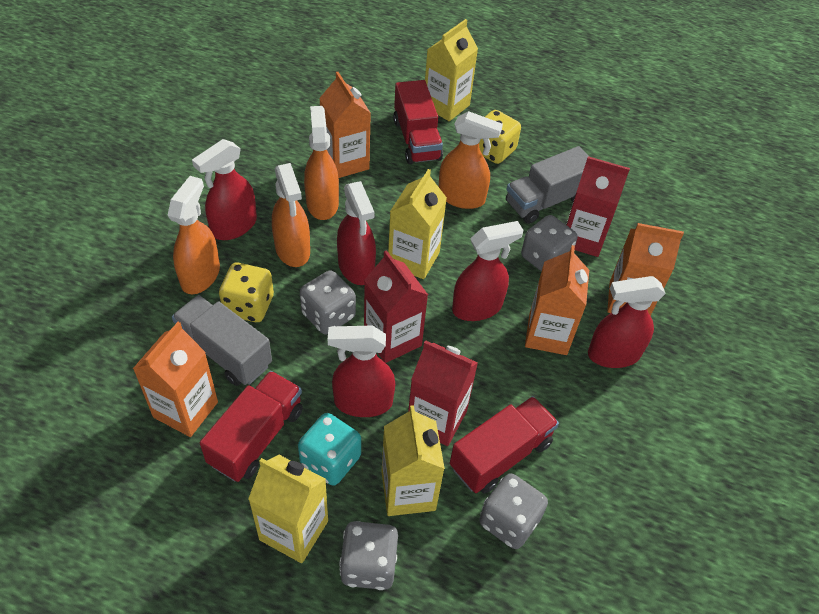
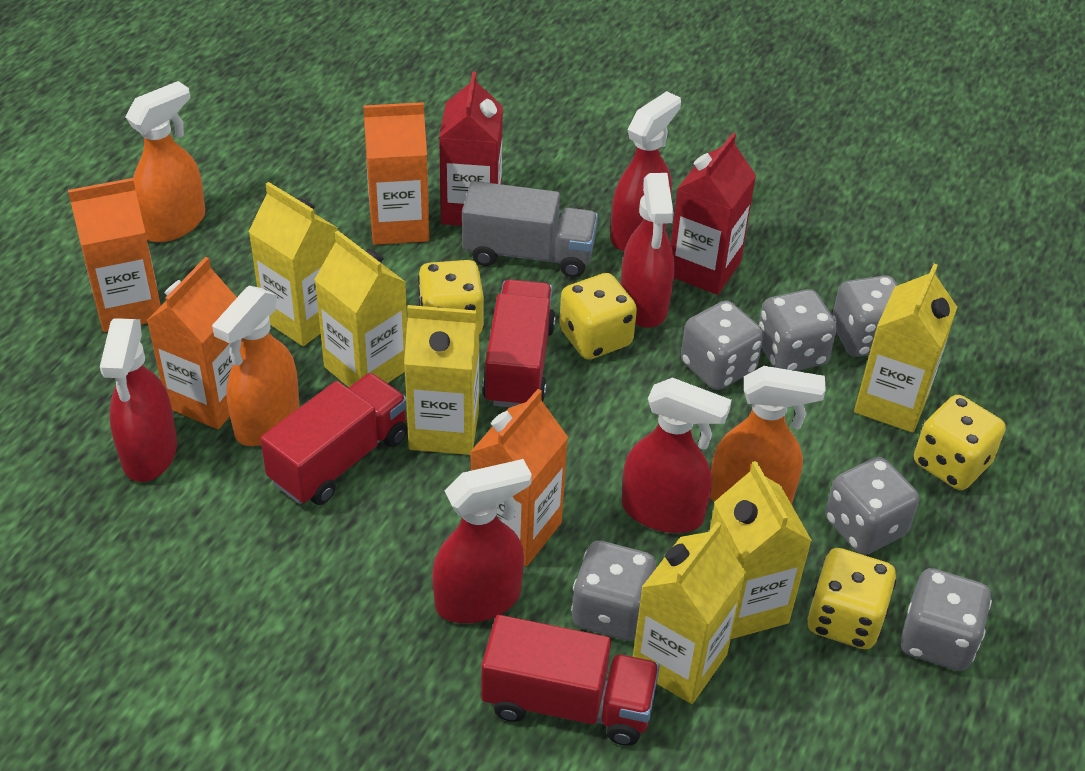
grey dice: [300,270,356,335] [339,521,398,590] [479,473,548,549] [521,215,577,272] = 4 -> [571,541,656,641] [681,300,764,390] [759,289,837,371] [825,457,919,555] [832,275,898,357] [901,568,992,671] = 6
grey truck: [172,295,272,386] [506,146,590,224] = 2 -> [462,181,598,278] = 1
orange spray bottle: [167,176,220,294] [272,163,310,267] [304,106,339,220] [439,111,503,209] = 4 -> [125,81,205,242] [212,286,299,446] [710,366,826,504] = 3
red carton: [364,250,428,363] [408,340,478,446] [566,156,630,257] = 3 -> [439,72,503,226] [671,133,756,295] = 2
turquoise dice: [298,413,361,486] = 1 -> none = 0
yellow carton: [248,455,328,563] [382,405,445,516] [388,169,447,279] [425,19,478,121] = 4 -> [248,182,338,346] [314,231,407,387] [404,305,479,455] [633,522,746,704] [710,461,812,639] [854,264,957,433] = 6
yellow dice: [219,263,274,322] [479,110,521,164] = 2 -> [418,260,484,334] [559,273,637,359] [807,548,897,649] [914,395,1006,490] = 4

